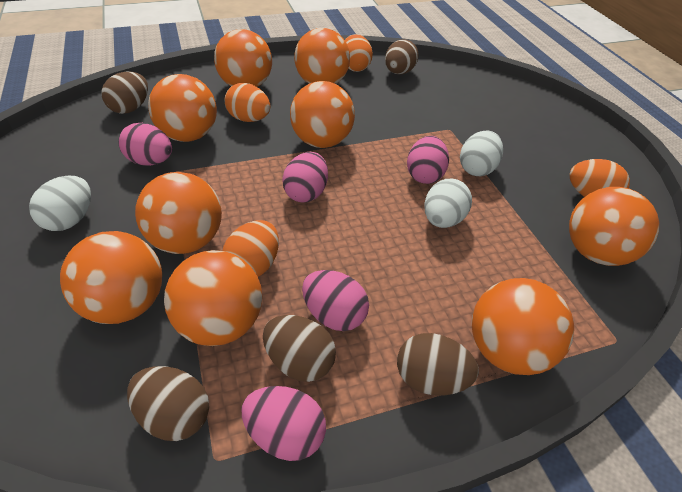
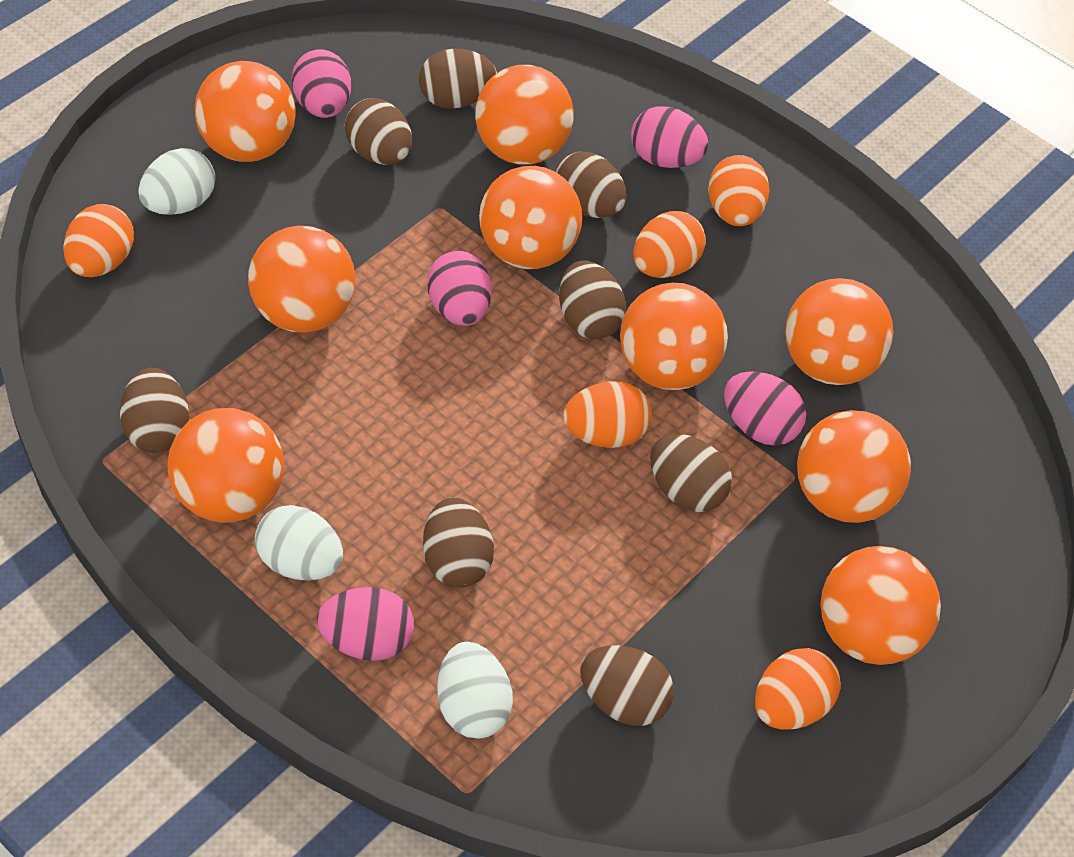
brown egg: [101,71,148,114] [127,366,209,441] [263,315,336,382] [385,39,419,75] [397,333,479,396] = 5 -> [120,368,189,453] [344,98,412,165] [419,49,497,109] [423,497,494,587] [555,152,627,218] [559,260,626,339] [580,645,674,726] [650,434,732,512] = 8
orange egg: [223,220,279,277] [225,83,270,122] [345,34,373,72] [569,159,630,197] = 4 -> [63,204,134,277] [563,381,652,448] [633,211,706,278] [708,155,770,226] [755,648,841,730] = 5

